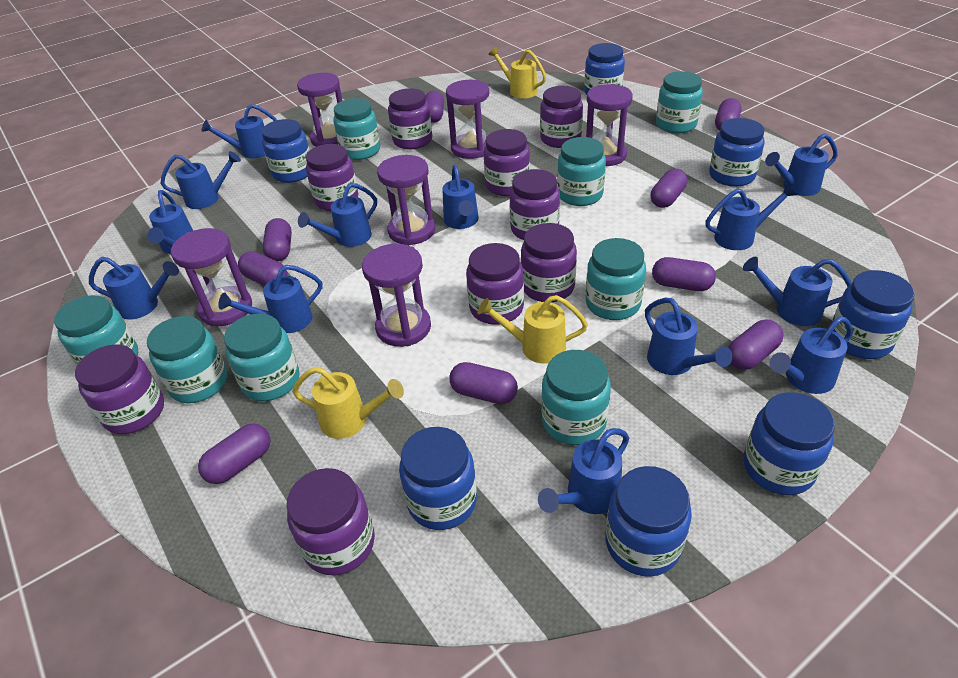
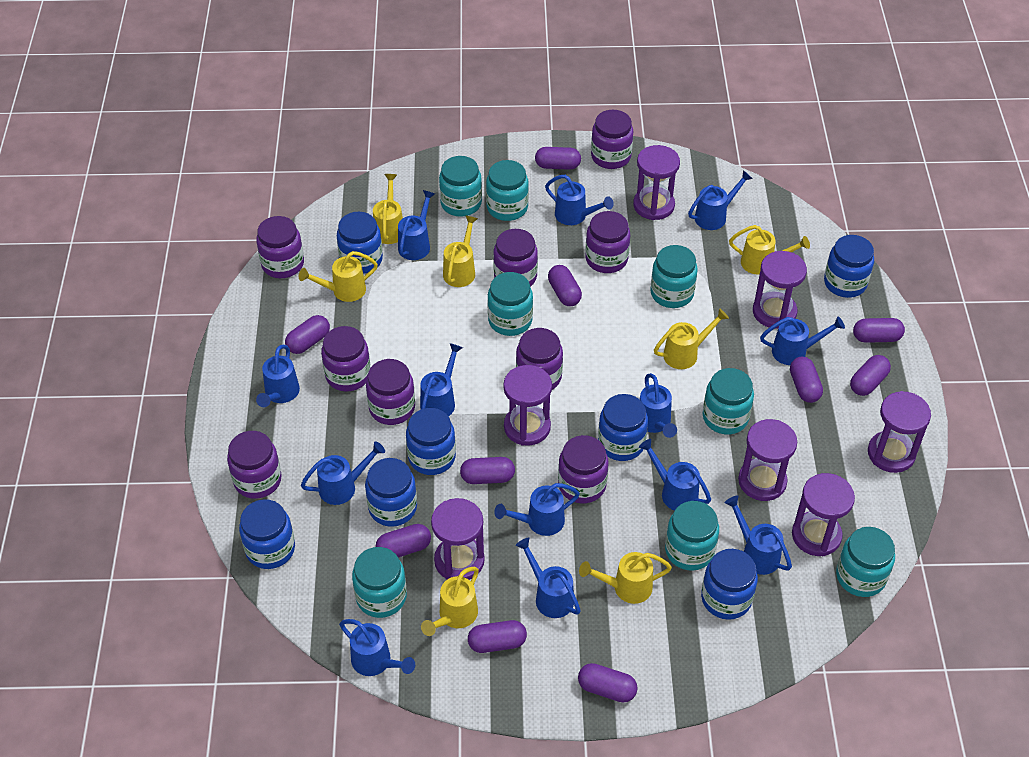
purple capsule: [198,424,271,484] [238,251,287,286] [263,218,292,262] [425,90,444,123] [449,362,518,404] [651,169,687,208] [652,257,716,291] [715,98,742,131] [728,320,784,370] = 9 -> [285,315,330,354] [375,524,431,558] [460,457,515,484] [468,620,527,653] [535,147,581,170] [548,265,582,306] [578,663,637,703] [790,357,823,403] [850,355,891,396] [853,318,905,343] = 10
purple hourglass: [171,228,252,326] [297,73,343,147] [362,244,431,347] [377,155,435,245] [446,80,489,159] [586,84,633,166] = 6 -> [431,498,485,580] [503,365,552,446] [633,145,680,220] [738,419,797,501] [753,251,807,329] [792,473,855,556] [868,391,931,473] = 7
yellow watering can: [292,367,404,439] [477,295,588,364] [488,47,546,99] = 3 -> [299,251,378,302] [373,174,403,244] [421,567,479,636] [443,215,478,287] [579,552,672,604] [654,308,729,369] [729,225,810,275] = 7

